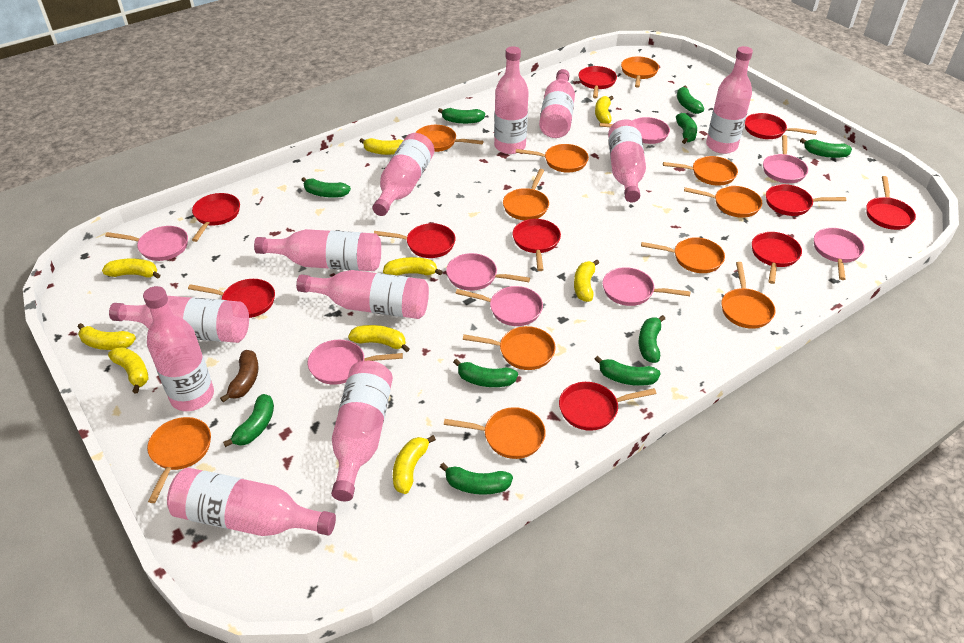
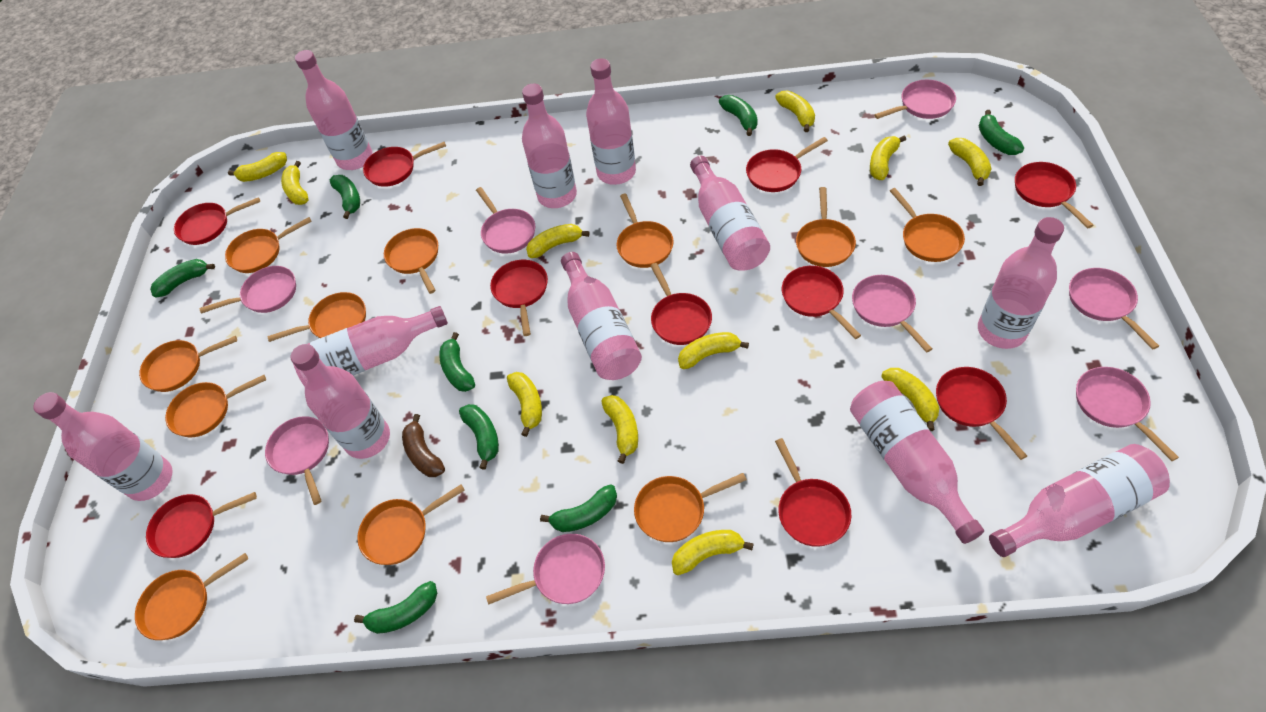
green banana: [223,394,274,447] [301,177,351,198] [438,108,485,124] [440,463,513,495] [453,359,518,387] [594,356,661,386] [639,315,665,363] [676,113,697,144] [677,85,704,114] [800,138,852,158] = 10 -> [150,259,215,298] [330,175,360,219] [354,581,437,634] [439,332,475,392] [459,404,499,470] [540,484,617,532] [719,95,758,136] [979,110,1024,155] = 8
yellow banana: [78,323,136,350] [102,258,160,279] [108,347,149,393] [348,325,410,352] [360,138,403,155] [383,257,443,276] [393,435,436,494] [574,259,599,302] [595,96,613,124] = 9 -> [228,152,287,182] [281,161,308,205] [507,372,542,437] [526,224,589,258] [601,395,638,464] [672,530,754,575] [678,332,749,369] [775,90,815,132] [870,135,906,180] [881,368,939,431] [948,138,991,186] = 11

